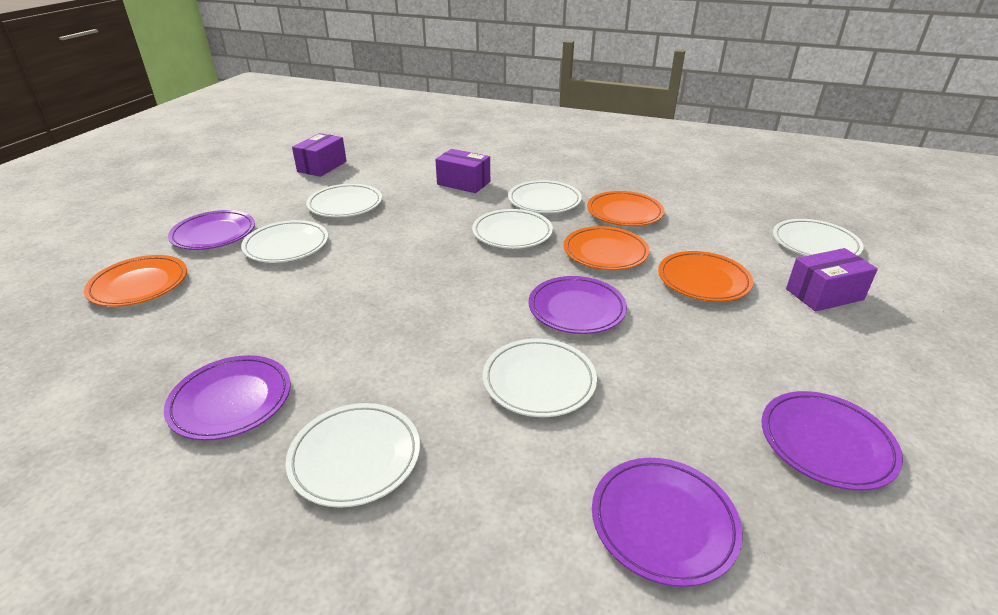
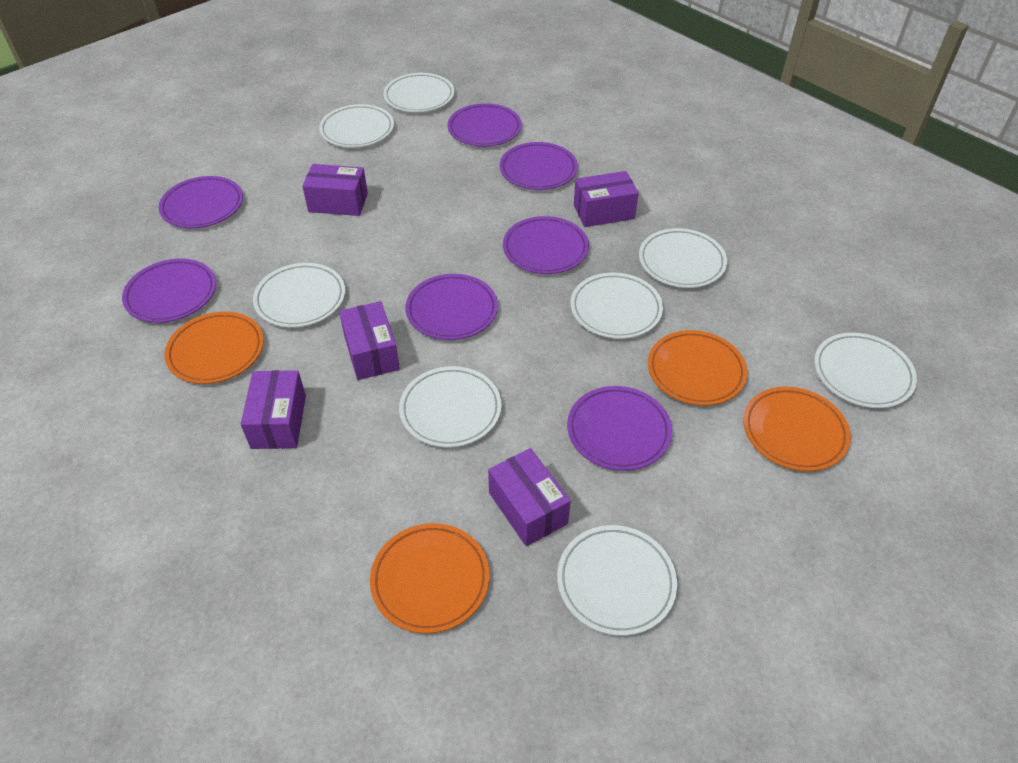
purple box: [292,133,347,177] [435,149,490,193] [786,248,878,311] = 3 -> [241,370,306,449] [302,164,368,216] [339,301,400,380] [488,448,571,546] [574,171,639,227] = 5
purple plate: [164,355,291,441] [168,210,255,250] [528,276,627,334] [592,458,743,587] [761,391,903,491] = 5 -> [122,259,216,323] [159,176,243,228] [405,274,498,340] [448,103,522,147] [500,142,578,190] [503,216,589,274] [567,386,672,471] = 7
white plate: [241,220,328,263] [285,403,420,508] [306,184,382,217] [472,209,553,249] [483,338,597,417] [508,180,582,213] [773,219,864,256] = 7 -> [253,263,345,328] [319,104,394,148] [383,73,454,112] [399,366,502,448] [557,525,677,636] [571,273,663,339] [639,228,727,288] [814,332,917,408] = 8

